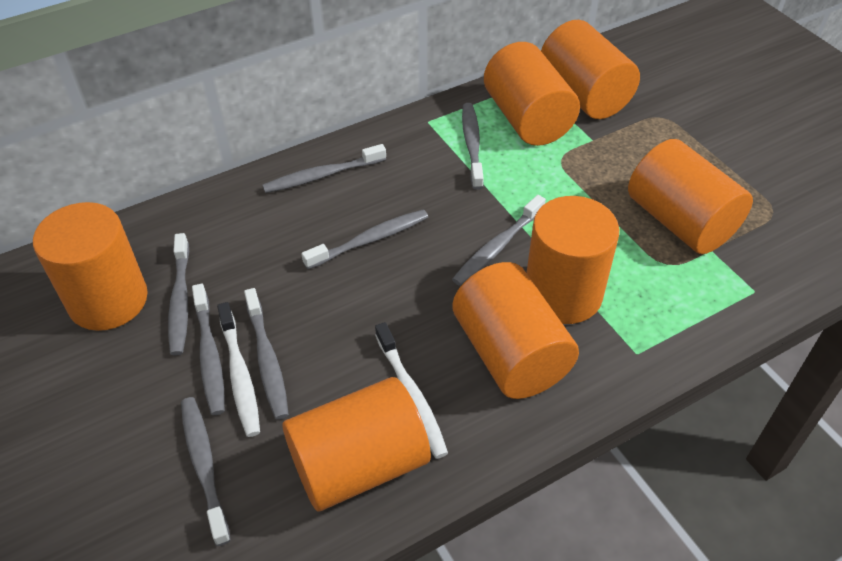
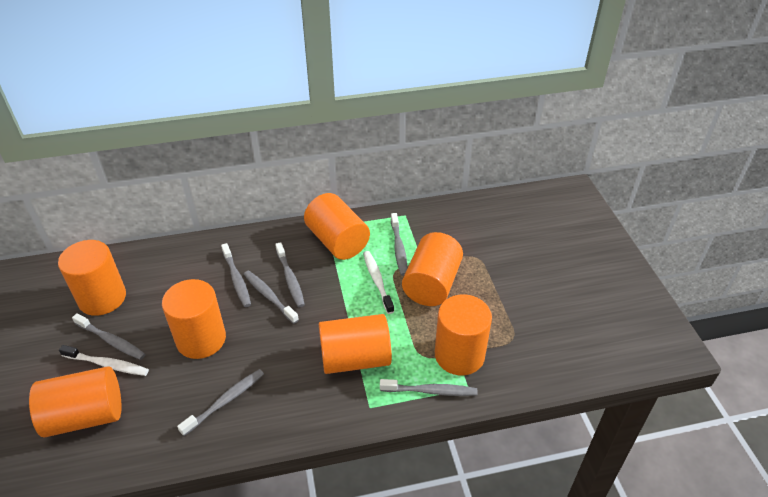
grey toothbrush: [168,233,189,356] [181,397,231,546] [192,284,225,415] [244,288,289,420] [262,144,386,193] [301,209,428,269] [452,195,546,286] [462,103,484,190] = 8 -> [72,313,146,360] [177,369,264,436] [221,243,251,307] [244,270,299,324] [275,242,305,307] [380,379,478,396] [391,213,407,276] = 7

